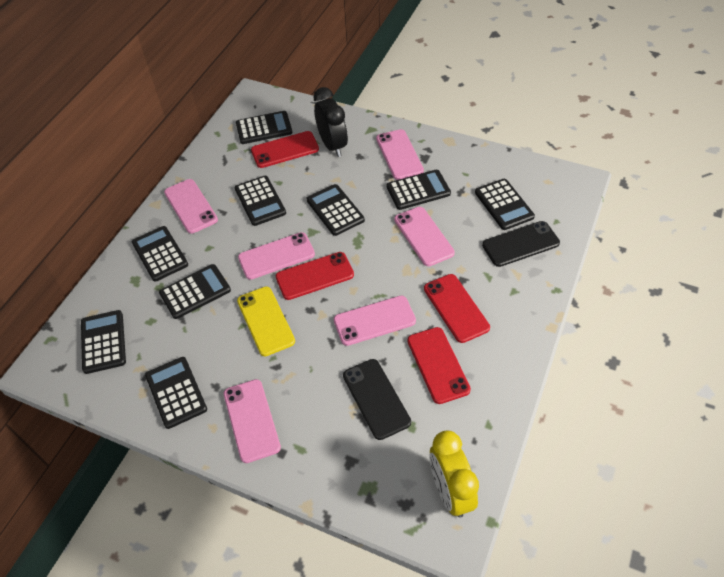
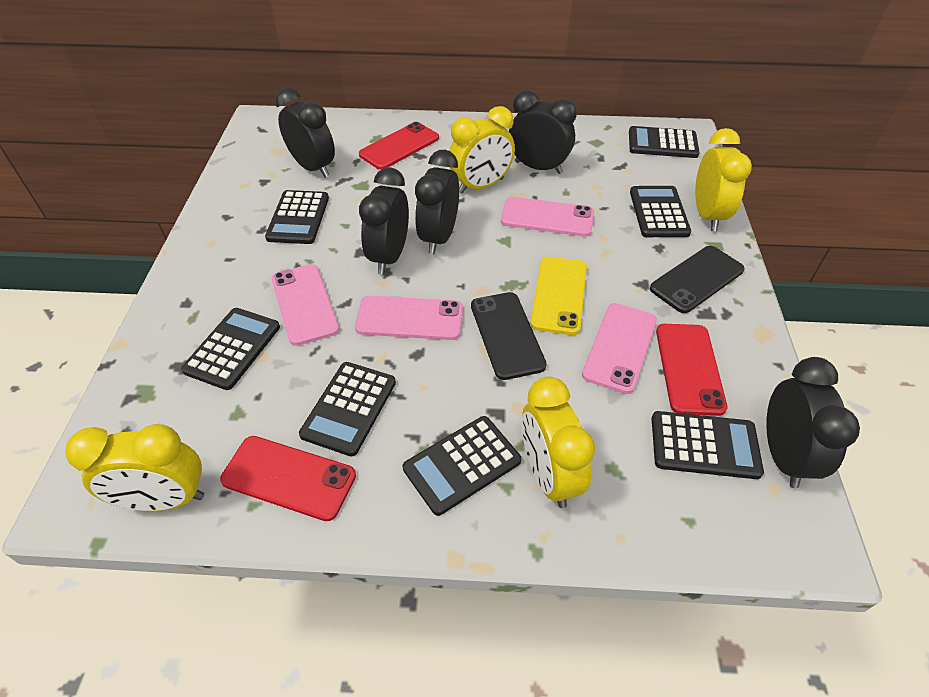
black calculator: [81,310,126,374] [132,226,188,282] [145,357,207,429] [159,264,231,319] [234,176,286,226] [236,111,292,144] [307,184,365,236] [387,170,451,210] [475,179,535,230] = 9 -> [181,308,280,390] [265,190,329,244] [299,362,396,457] [403,416,521,516] [629,126,700,158] [630,186,691,237] [652,411,764,479] = 7
black clock: [313,87,348,157] = 1 -> [275,87,335,178] [359,167,409,275] [415,150,459,254] [509,90,577,174] [766,357,860,489] = 5
pink phone: [164,179,218,234] [224,379,281,463] [238,232,315,280] [334,295,416,346] [376,129,424,180] [394,207,455,266] = 6 -> [272,264,339,346] [355,296,463,340] [501,197,594,237] [582,303,657,394] = 4
red phone: [251,131,319,168] [276,252,354,300] [407,327,471,404] [424,274,490,343] = 4 -> [220,436,356,521] [359,122,439,170] [656,324,728,416] = 3
yellow clock: [429,431,479,518] = 1 -> [66,424,204,511] [449,106,515,194] [522,377,595,508] [695,128,752,231] = 4

